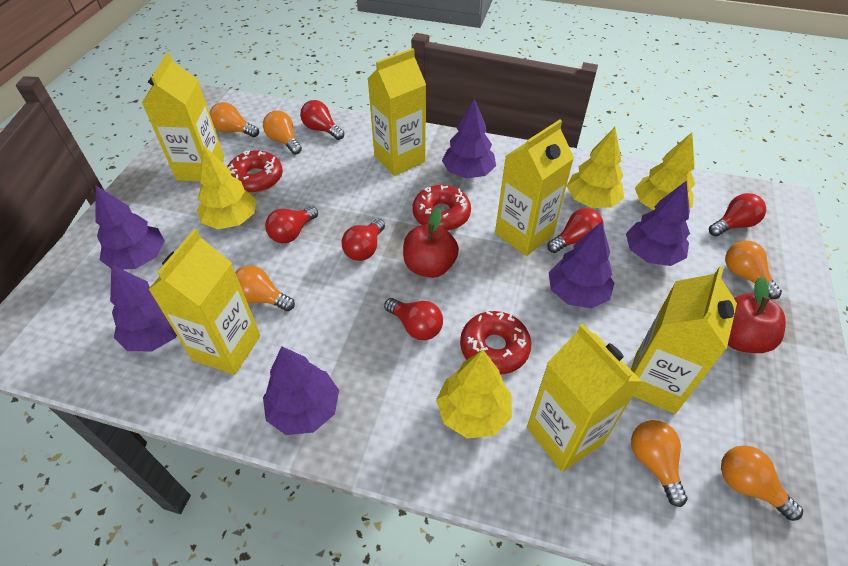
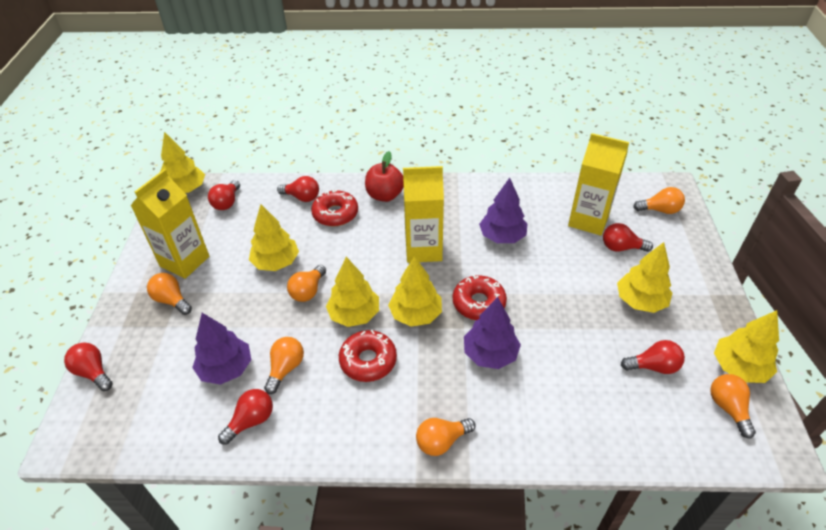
purple tree: [95,185,165,270] [110,264,177,351] [263,346,339,435] [442,99,496,179] [549,222,614,309] [626,181,690,266] = 6 -> [192,313,251,385] [464,297,521,369] [479,178,527,243] = 3
red apple: [403,208,459,278] [728,276,786,353] = 2 -> [365,151,404,202] = 1
yellow carton: [142,53,224,181] [148,229,261,375] [367,48,426,176] [495,120,574,256] [527,323,642,472] [631,266,737,414] = 6 -> [130,169,209,279] [403,166,444,263] [568,133,629,236] = 3
yellow tree: [197,146,256,229] [436,350,512,438] [567,127,624,208] [635,133,695,210] = 4 -> [160,132,205,193] [249,204,299,271] [326,257,379,327] [388,256,442,327] [617,242,672,313] [714,310,779,383] = 6

